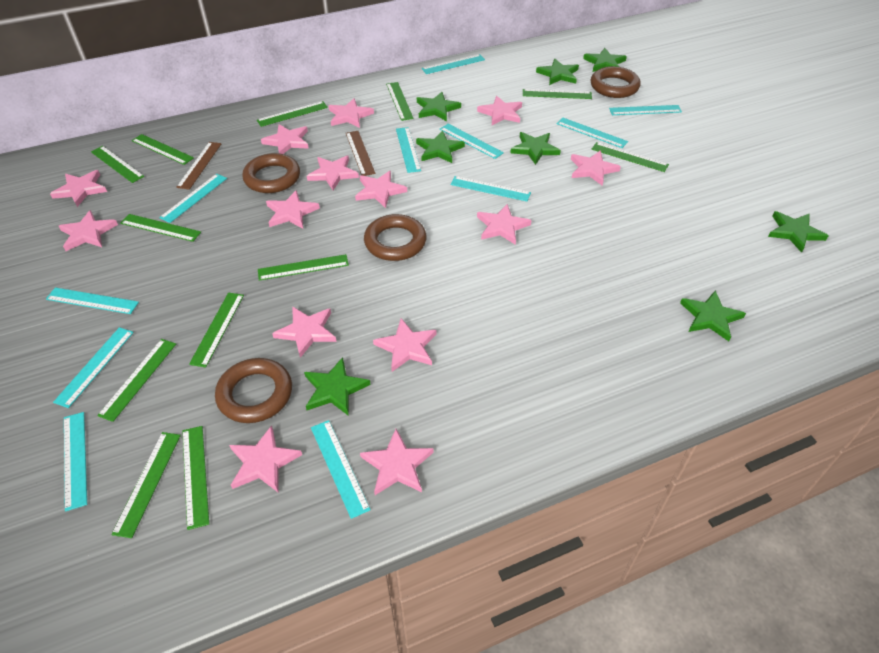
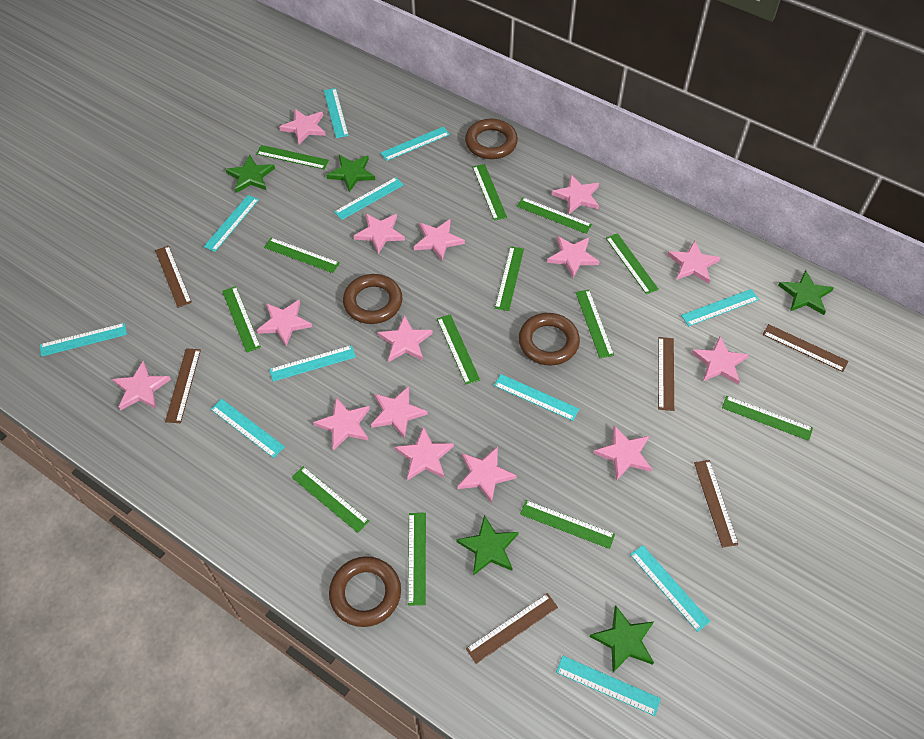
brown ruler: [176,142,222,190] [346,131,375,176] = 2 -> [155,246,192,308] [165,348,201,423] [466,593,558,664] [658,337,674,411] [694,460,739,548] [763,324,848,372] = 6
green ruler: [91,146,144,183] [97,339,176,422] [111,432,181,538] [120,214,201,242] [132,134,194,165] [182,426,209,530] [189,292,244,368] [257,101,328,127] [258,254,349,281] [386,82,414,121] [523,89,592,99] [592,142,669,172] = 12 -> [222,286,261,353] [256,145,329,169] [264,238,340,273] [292,466,370,533] [408,513,426,606] [437,314,480,385] [472,164,507,221] [495,246,524,311] [517,197,592,234] [520,500,615,549] [575,290,614,358] [606,233,659,294] [722,396,813,441] = 13
green star: [304,357,371,416] [416,130,465,163] [417,92,461,121] [510,132,561,165] [536,59,579,85] [583,48,627,72] [680,290,746,341] [768,211,828,253] = 8 -> [225,155,275,193] [326,155,375,192] [456,515,519,576] [590,605,654,672] [778,270,834,315] = 5
pink star: [50,170,107,207] [59,210,118,251] [229,425,302,492] [261,124,309,154] [266,190,320,229] [272,306,337,358] [307,156,359,190] [329,98,374,128] [355,171,407,208] [360,429,434,495] [373,318,437,372] [477,96,522,125] [477,204,532,245] [571,150,621,186] = 14 -> [112,361,171,411] [257,300,312,346] [279,109,326,145] [313,397,370,451] [354,214,405,254] [371,386,428,439] [378,315,433,362] [395,426,454,480] [414,219,465,261] [457,447,517,503] [547,236,600,278] [552,175,599,214] [593,425,652,481] [667,241,721,284] [692,336,749,384] = 15

